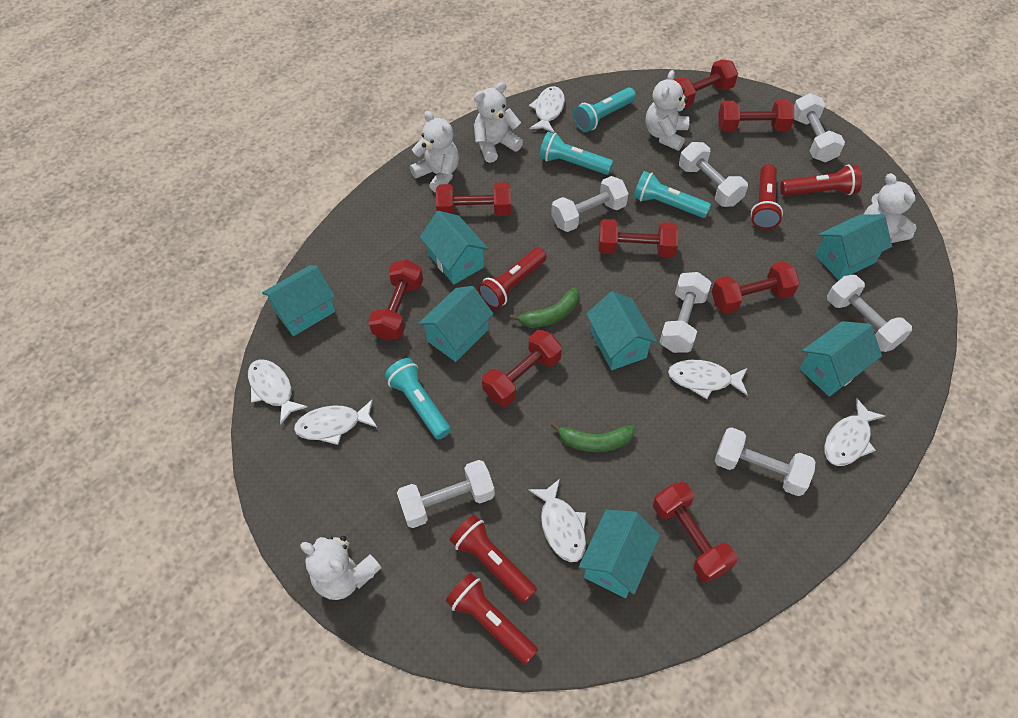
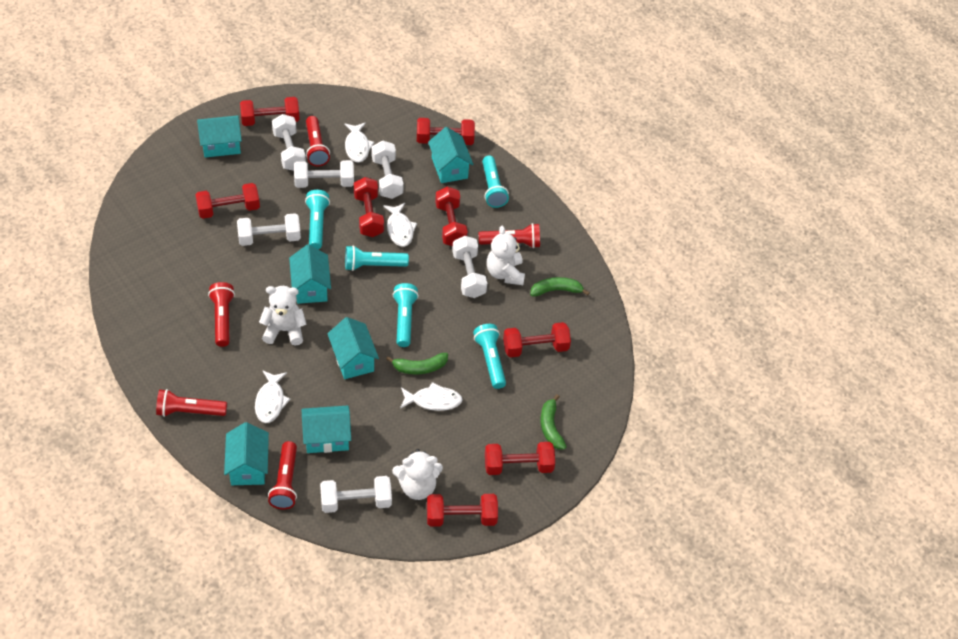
green banana: [510,287,579,328] [551,422,635,452] = 2 -> [386,353,448,374] [530,277,590,296] [541,394,567,449] = 3
turquoise flashlight: [384,358,451,440] [539,132,613,175] [573,88,636,132] [633,171,711,218] = 4 -> [305,190,330,249] [345,245,409,271] [393,283,419,347] [473,324,506,389] [482,156,509,208] = 5
turquoise house: [262,265,335,336] [418,286,493,362] [420,211,489,284] [579,510,660,598] [586,291,657,370] [800,321,882,397] [815,214,892,280] = 7 -> [197,115,242,158] [224,422,269,485] [289,244,331,304] [302,405,351,453] [327,317,379,379] [428,127,473,183] = 6
white dumbbell: [397,460,495,528] [551,176,629,232] [660,272,711,353] [679,142,748,207] [715,427,816,496] [794,93,845,162] [827,275,912,352] = 7 -> [237,213,301,246] [272,114,306,171] [294,160,354,188] [320,476,392,513] [372,141,404,199] [452,236,487,298] = 6
white fish: [248,359,308,425] [294,399,377,445] [529,86,565,133] [529,479,586,562] [668,360,748,399] [825,398,885,466] = 6 -> [255,371,290,423] [344,123,374,163] [383,203,417,247] [400,382,463,411] = 4
white teddy bear: [300,536,382,600] [410,111,459,193] [474,82,523,163] [646,70,689,151] [864,173,917,243] = 5 -> [259,286,307,345] [392,449,443,500] [487,226,525,285] = 3

